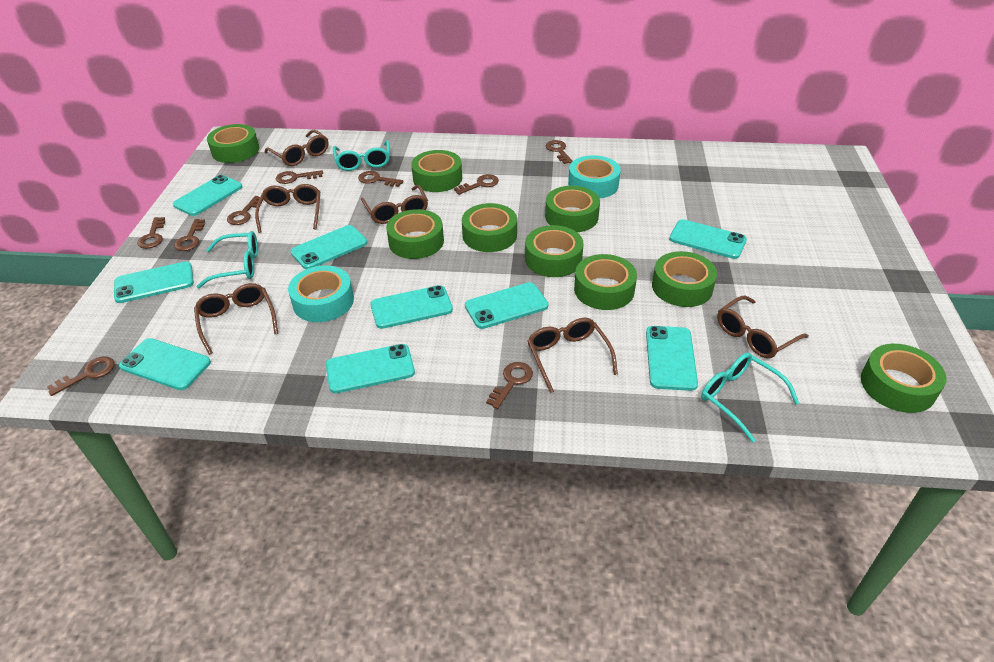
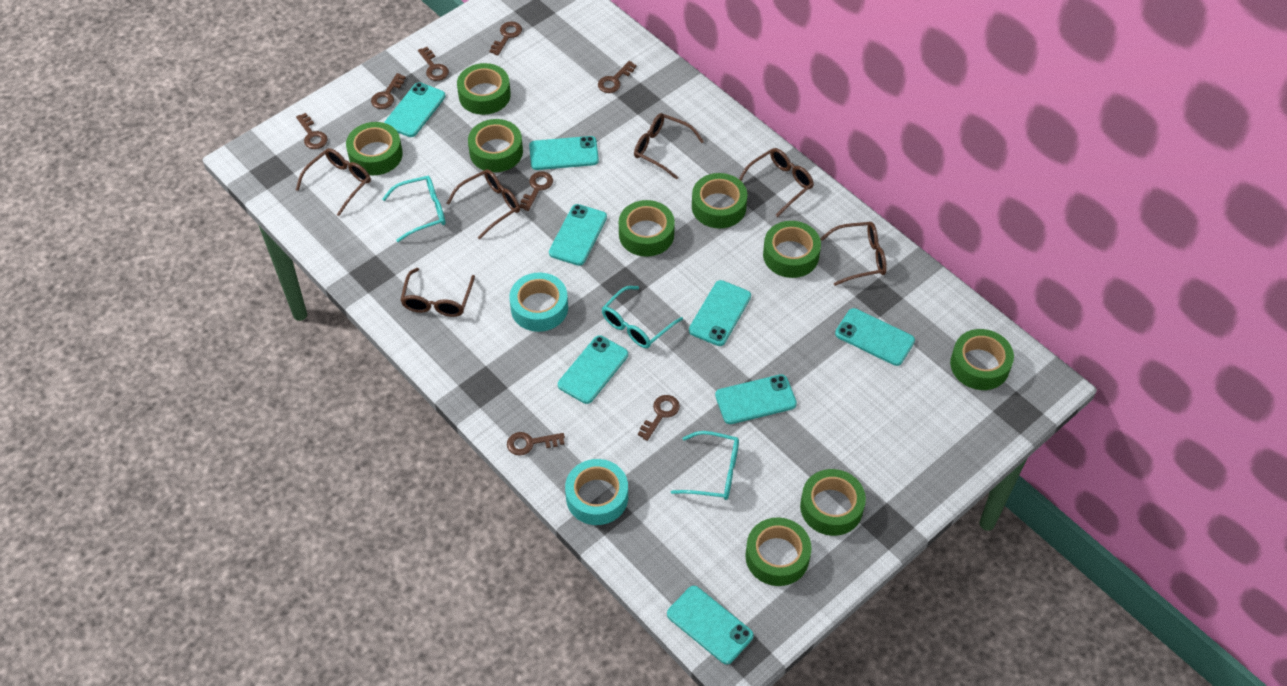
brown key: [47,356,115,396] [137,217,165,249] [174,219,205,251] [227,196,264,225] [276,170,323,184] [358,171,404,187] [454,174,499,195] [486,362,533,409] [546,140,573,164] = 9 -> [296,113,328,149] [371,73,406,109] [418,47,449,81] [489,21,522,56] [507,432,565,456] [520,171,553,211] [598,61,637,93] [638,395,680,441] = 8
turquoise phone: [114,261,194,303] [119,338,211,390] [173,175,242,216] [291,225,367,269] [326,344,415,393] [370,285,453,329] [465,282,548,329] [646,326,698,391] [669,219,747,259] = 9 -> [384,82,445,137] [529,136,599,170] [549,204,607,266] [558,335,628,404] [667,586,754,664] [689,280,751,346] [715,374,797,424] [835,308,915,366] = 8

